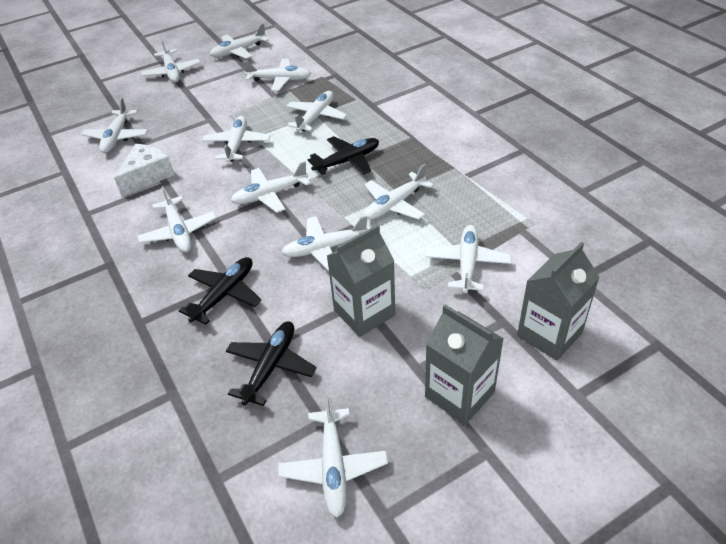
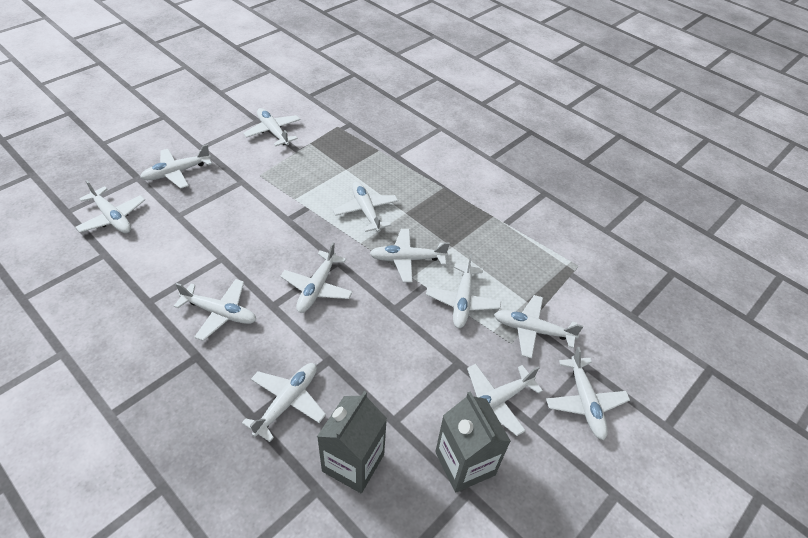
black plane: [179,257,261,325] [226,321,317,406] [308,136,379,175] = 3 -> none = 0
grey carton: [327,225,395,337] [425,304,504,425] [517,242,600,360] = 3 -> [317,391,387,493] [435,392,511,493] = 2
white cheese: [114,144,175,196] = 1 -> none = 0

